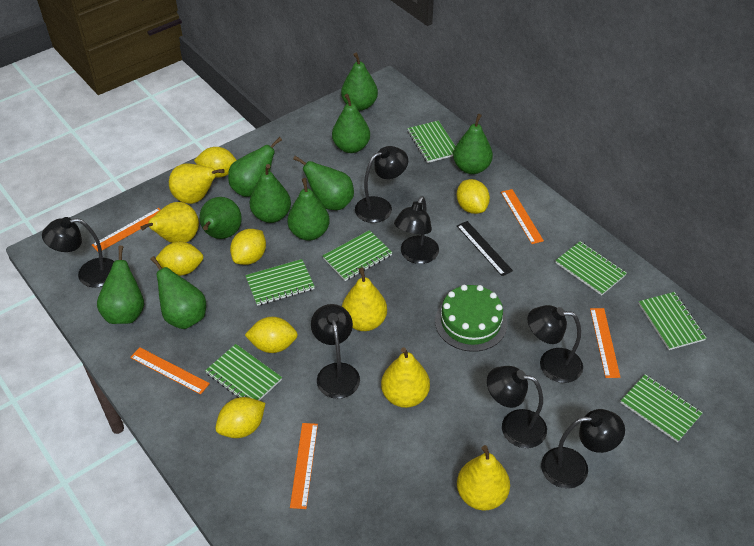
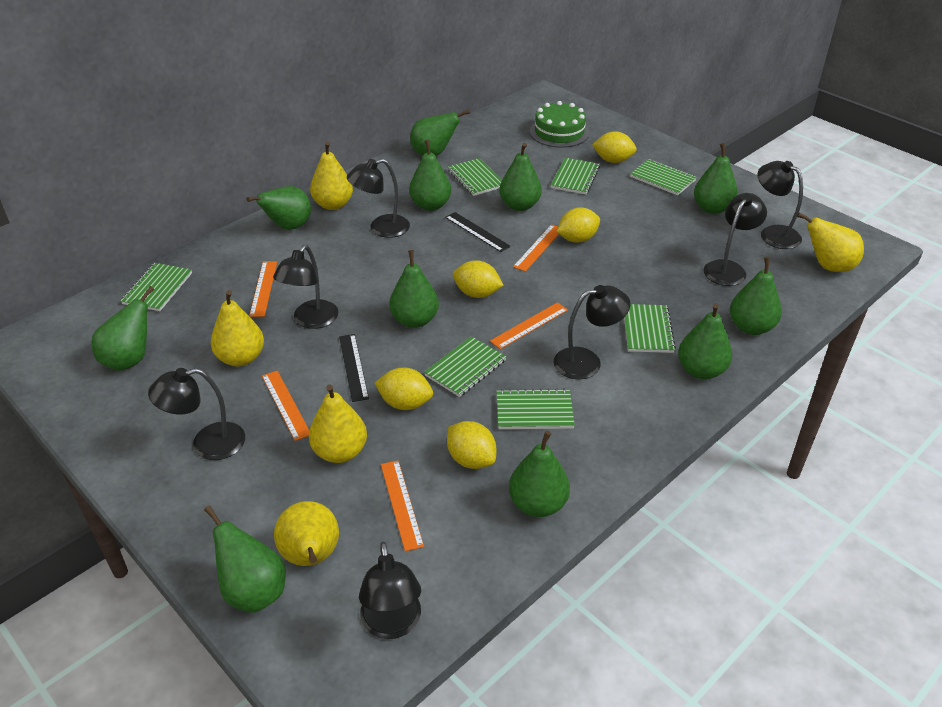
black ruler: [457,221,513,276] = 1 -> [339,334,369,402] [445,212,511,252] = 2
green pear: [97,245,144,324] [150,256,206,329] [199,197,242,239] [228,137,282,197] [249,164,291,223] [287,178,330,241] [293,156,354,210] [332,94,370,153] [341,53,378,111] [453,114,493,174] = 10 -> [92,286,154,371] [204,506,286,613] [246,186,311,230] [389,250,439,328] [409,140,451,211] [410,109,470,156] [499,143,542,211] [509,431,570,517] [678,303,732,379] [694,143,738,214] [730,257,782,335] = 11
yellow lemon: [156,242,204,276] [194,147,237,178] [215,397,265,438] [230,229,266,265] [245,317,298,353] [457,179,490,214] = 6 -> [375,368,433,410] [447,421,496,469] [453,260,504,298] [557,207,600,243] [592,131,637,163] = 5

